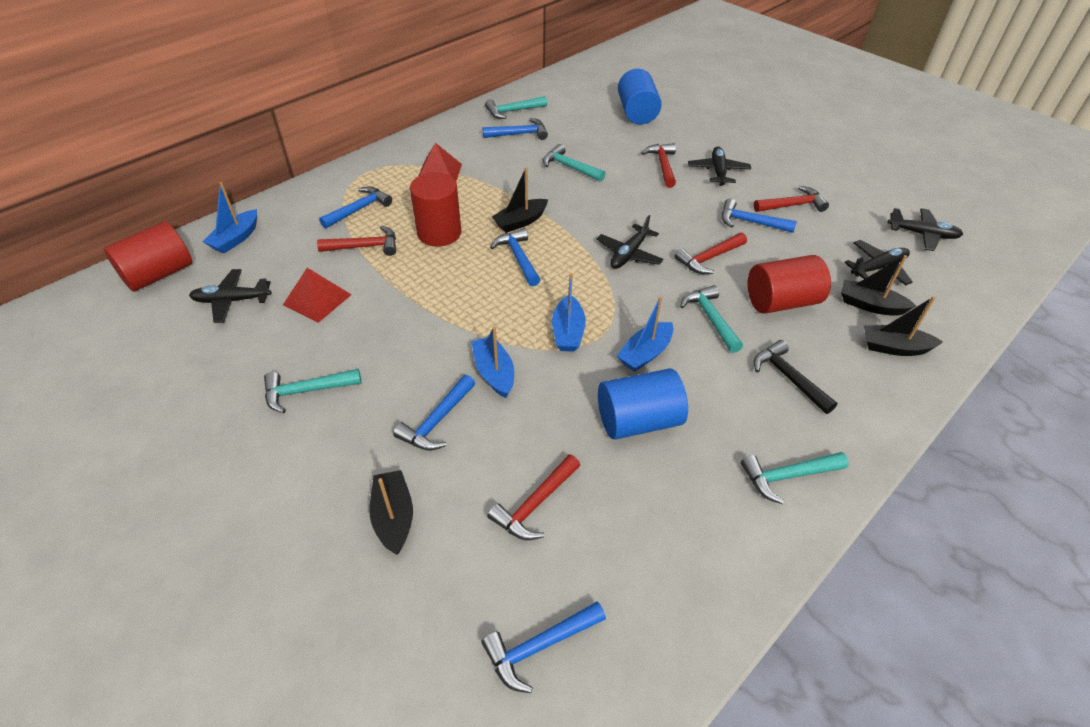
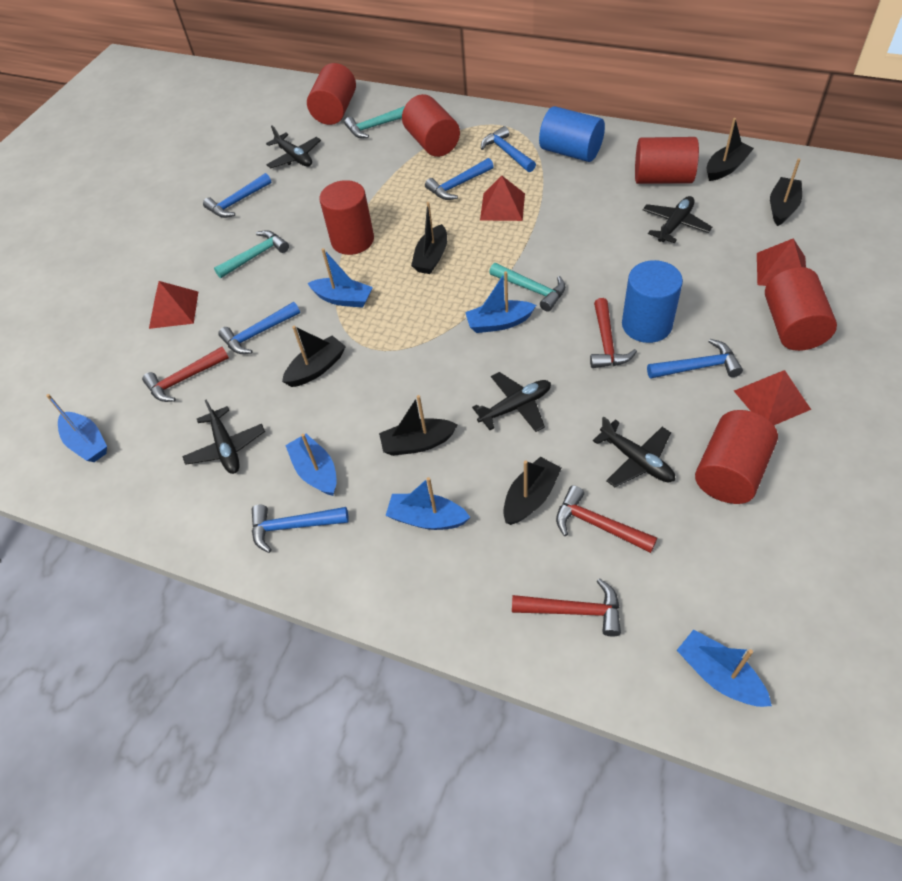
black boat: [370,470,413,555] [492,167,548,233] [841,255,916,316] [864,296,943,356] = 4 -> [282,326,346,387] [379,395,458,456] [411,202,447,274] [503,457,562,525] [707,118,754,181] [770,158,802,226] = 6
black hammer: [754,340,837,414] = 1 -> none = 0
blue boat: [203,182,257,253] [471,327,514,398] [552,273,586,352] [617,296,674,372] = 4 -> [46,394,107,462] [285,434,337,496] [308,248,373,308] [385,477,470,530] [465,271,536,333] [677,629,772,707] = 6
red cylinder: [104,221,192,292] [410,173,461,247] [748,255,831,314] = 3 -> [307,63,356,125] [319,180,374,255] [402,94,460,157] [635,137,699,184] [695,410,778,504] [765,267,837,351] = 6
red hammer: [317,226,396,256] [487,454,580,540] [641,143,676,188] [674,233,747,274] [754,186,829,212] = 5 -> [142,347,229,402] [512,578,621,637] [556,485,657,553] [590,298,637,368] = 4
red pyramid: [283,268,352,323] [419,143,462,181] = 2 -> [149,281,198,329] [480,176,525,221] [734,370,811,425] [757,239,806,286] = 4
turquoise hammer: [264,369,362,413] [485,96,547,119] [543,144,605,182] [680,285,743,353] [741,452,849,504] = 5 -> [214,230,289,278] [344,106,405,138] [489,263,566,312] = 3

